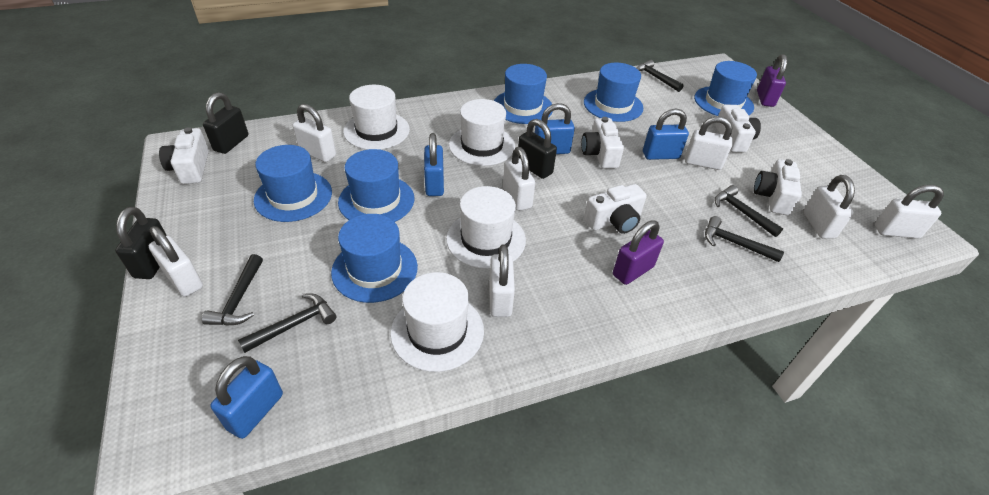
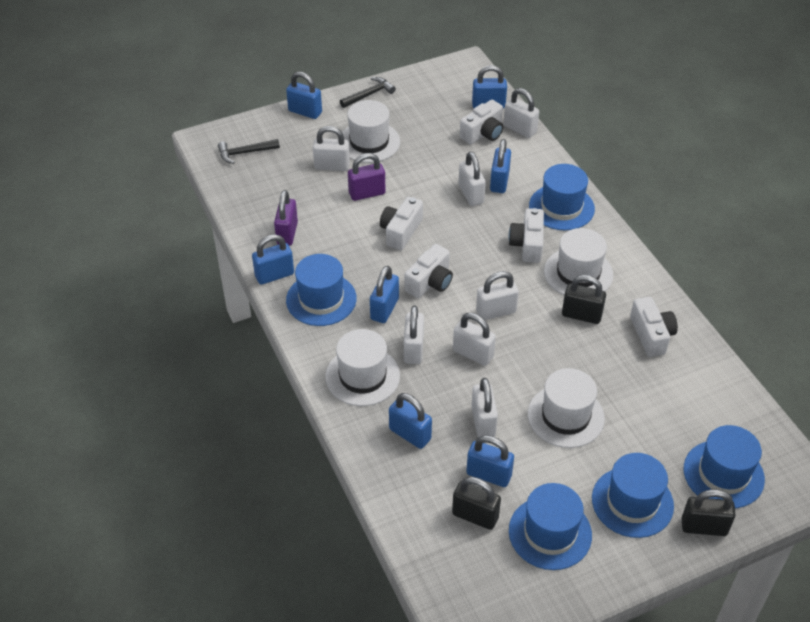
black hammer: [202,254,263,326] [238,294,336,353] [636,60,684,92] [705,216,784,262] [714,185,783,237] = 5 -> [218,139,280,164] [340,77,396,108] = 2
blue hat: [254,145,332,222] [331,214,418,303] [338,149,414,222] [494,64,553,124] [584,63,643,122] [694,61,757,116] = 6 -> [286,254,357,326] [509,483,592,570] [529,164,595,230] [592,453,674,538] [684,425,765,508] = 5
blue padlock: [210,356,283,439] [424,133,444,196] [535,103,575,154] [643,109,689,160] = 4 -> [252,234,294,285] [286,72,322,119] [370,266,399,323] [389,393,432,449] [466,435,514,487] [472,65,507,109] [490,139,511,193] = 7

